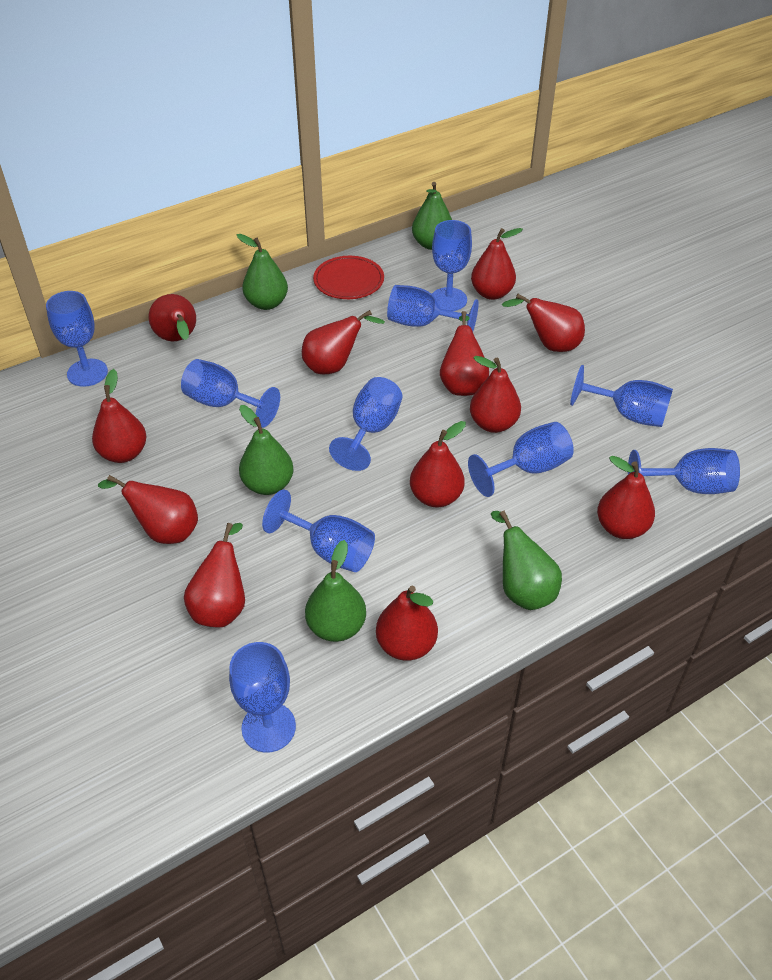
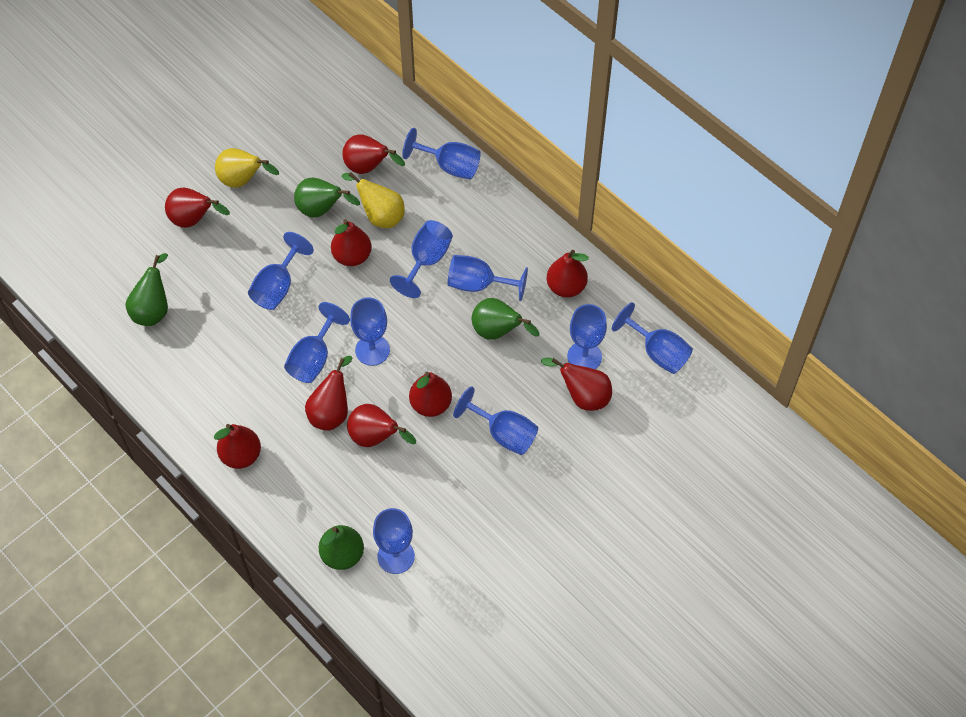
green pear: [237,234,288,310] [239,405,294,495] [305,540,366,642] [412,182,452,250] [491,511,562,610] = 5 -> [125,253,168,326] [294,178,360,218] [319,525,364,570] [471,298,539,340] = 4
red pear: [92,369,146,463] [98,475,198,544] [149,294,196,341] [184,523,245,628] [302,310,385,374] [376,586,438,661] [410,421,466,508] [440,311,489,396] [470,356,521,433] [471,228,523,300] [502,294,585,352] [597,456,655,539] = 12 -> [165,188,230,228] [214,424,261,469] [305,356,352,431] [331,219,372,266] [342,134,405,174] [347,404,416,447] [409,372,452,417] [541,358,612,411] [547,250,589,297] = 9
red plate: [313,256,384,299] = 1 -> none = 0
yellow pear: none = 0 -> [215,148,279,188] [342,172,405,228] = 2

